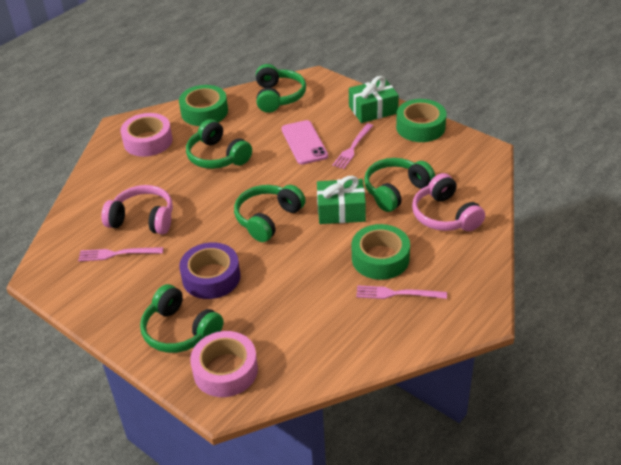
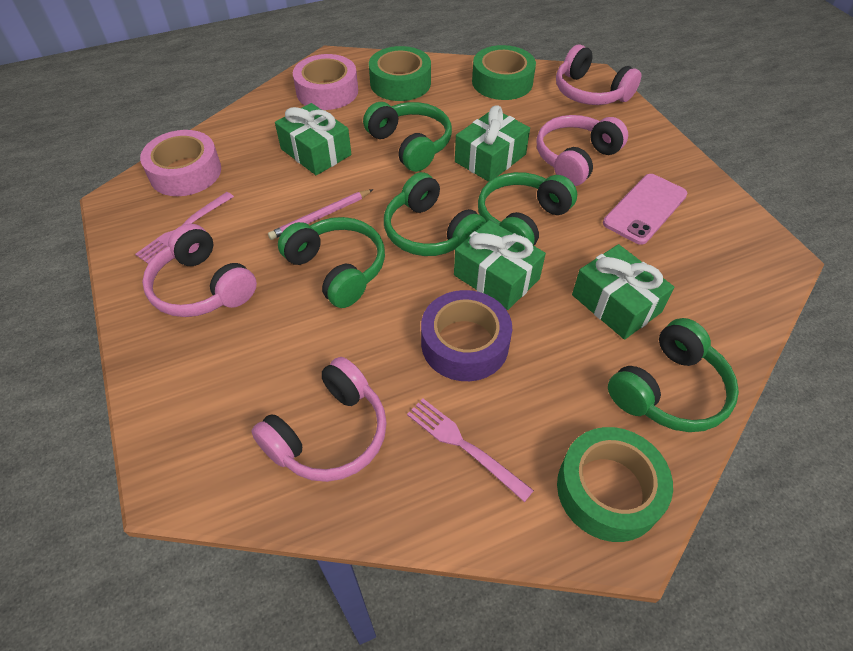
green gift: [317,176,366,224] [349,76,399,123] = 2 -> [275,103,351,175] [454,220,546,310] [455,105,530,182] [572,244,675,340] = 4
pink fork: [78,247,163,261] [332,123,373,169] [356,285,447,299] = 3 -> [135,192,234,264] [407,399,534,502] = 2
pink headphones: [101,185,173,235] [412,173,485,231] = 2 -> [142,224,257,317] [251,357,387,482] [537,115,628,186] [556,45,641,105] = 4
pink pencil: none = 0 -> [268,189,373,240] = 1

